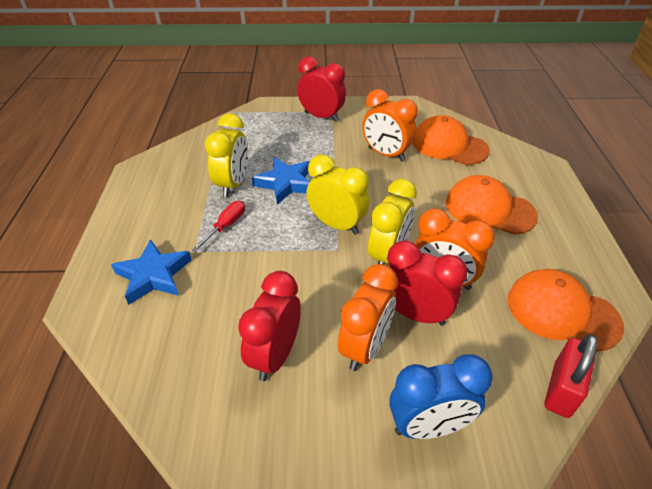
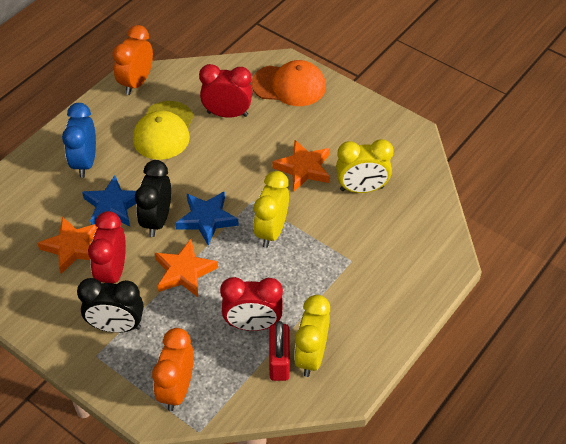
black clock: none = 0 -> [77,278,144,333] [135,160,171,237] = 2
orange cap: [413,115,490,165] [446,175,538,235] [508,269,624,351] = 3 -> [251,60,326,106] = 1
orange clock: [338,264,398,371] [362,89,418,162] [415,208,495,290] = 3 -> [112,25,153,95] [152,328,194,411] = 2
orange star: none = 0 -> [37,217,98,274] [155,239,218,297] [273,140,330,191] = 3
red screwdriver: [192,201,245,252] = 1 -> none = 0
yellow cap: none = 0 -> [133,101,194,160] = 1

